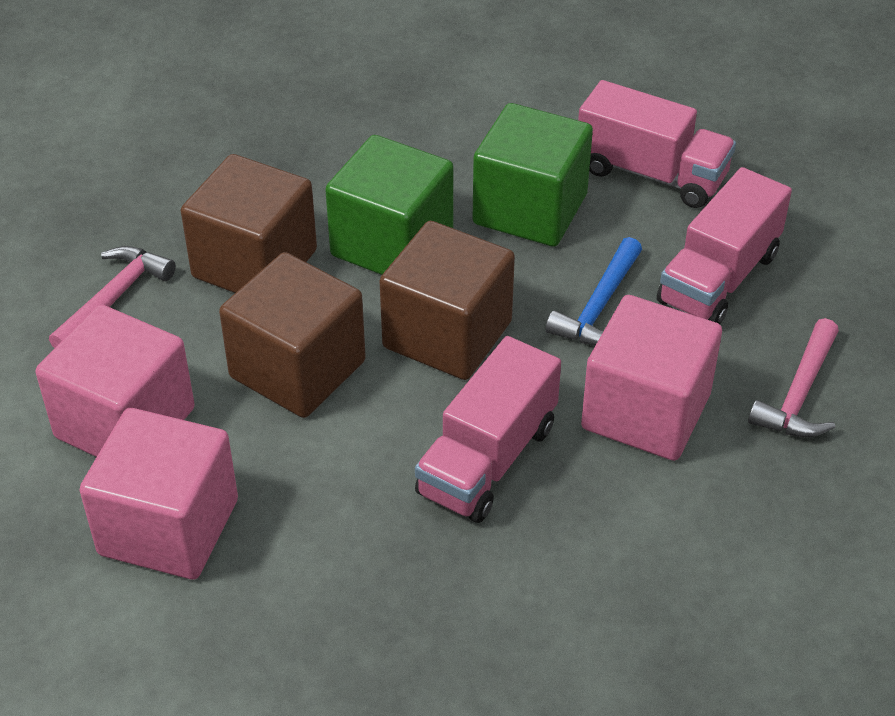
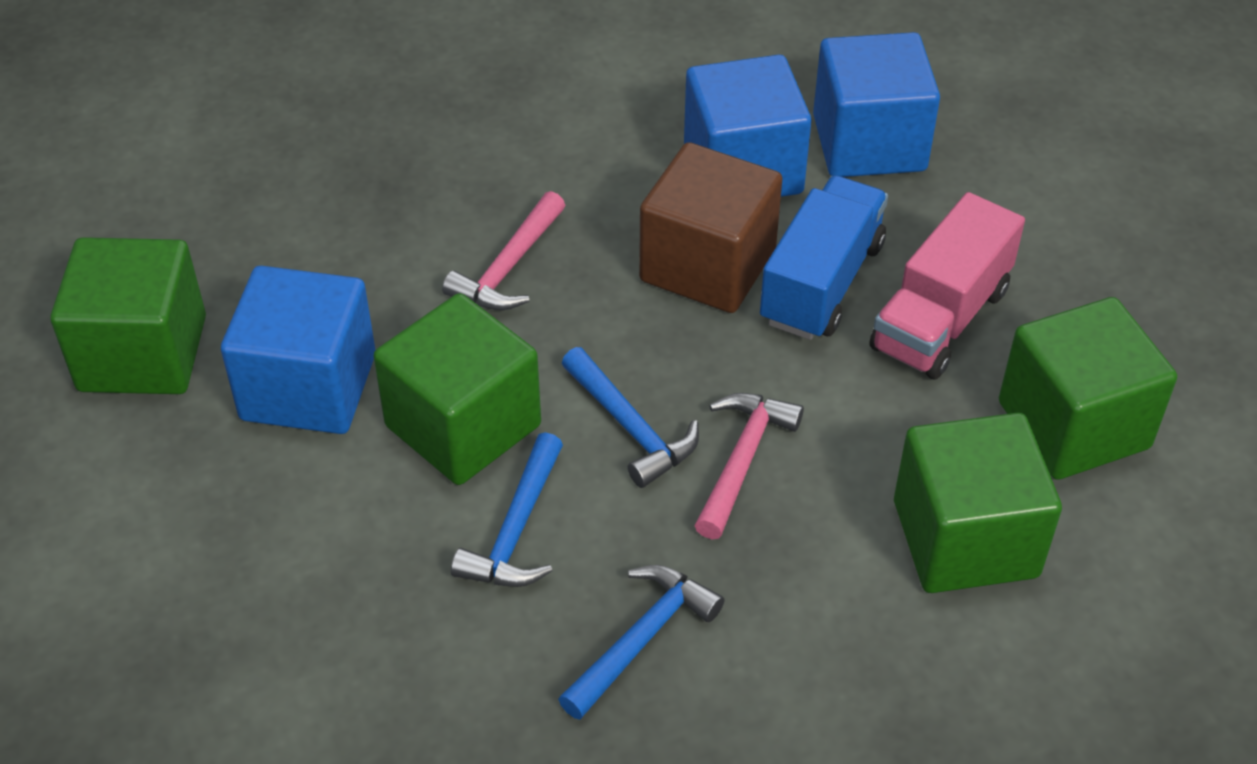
blue cube: none = 0 -> [221,266,376,434] [684,55,811,197] [813,32,940,177] = 3
blue hammer: [546,237,642,346] = 1 -> [451,432,563,587] [558,565,725,720] [562,347,699,488] = 3
blue truck: none = 0 -> [760,175,888,340] = 1
brown cube: [181,154,317,293] [219,252,366,418] [379,221,515,380] = 3 -> [639,142,783,313] = 1
green cube: [325,135,454,275] [473,103,593,247] = 2 -> [50,237,206,394] [374,293,541,485] [894,413,1062,593] [999,297,1177,480] = 4
pink cube: [36,305,195,457] [79,408,238,579] [581,295,722,461] = 3 -> none = 0
pink truck: [415,336,561,523] [578,80,736,208] [657,167,792,324] = 3 -> [869,192,1025,380] = 1

